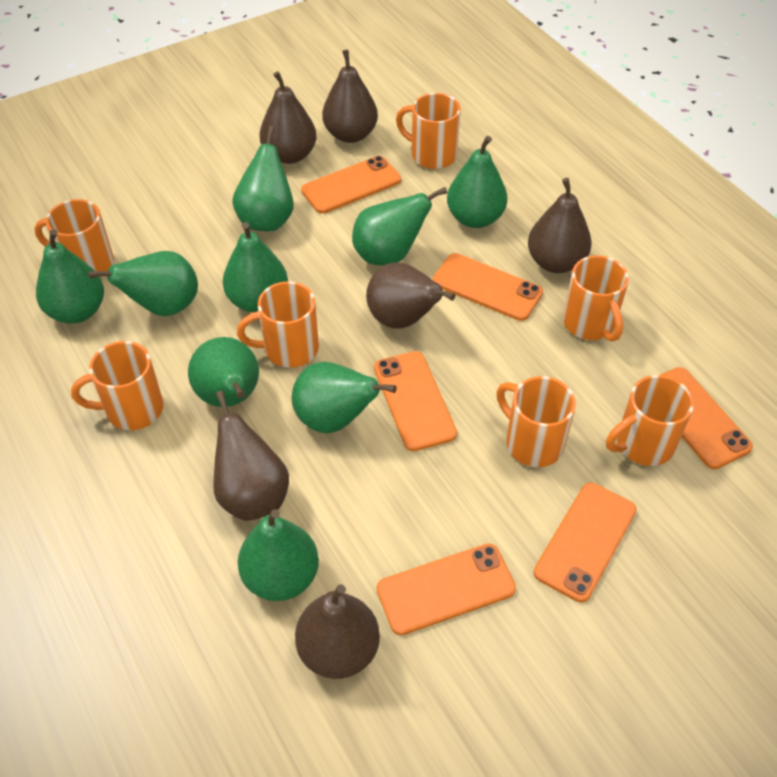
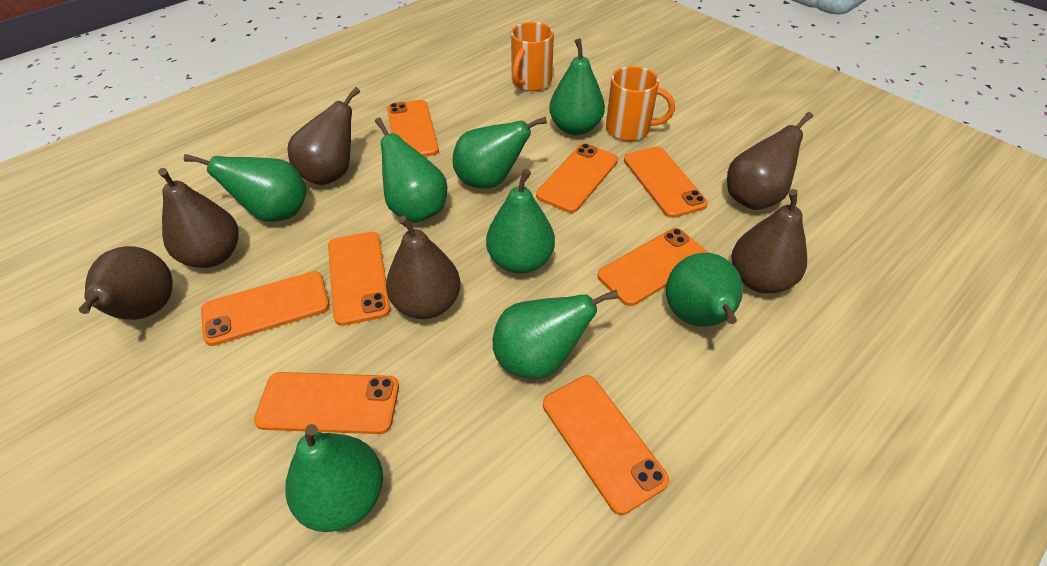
green pear: [36,229,104,324] [88,251,198,316] [188,337,259,407] [223,222,288,312] [232,126,294,231] [238,509,319,601] [292,362,397,433] [352,187,447,265] [447,136,507,228] = 9 -> [184,154,307,222] [285,424,383,532] [375,117,447,223] [453,117,547,188] [486,169,555,274] [493,290,619,379] [549,38,605,135] [666,253,743,327] = 8
orange mug: [34,199,114,277] [71,341,164,430] [237,281,319,368] [396,93,461,169] [496,376,576,467] [563,255,629,342] [606,375,694,466] = 7 -> [511,22,554,91] [606,66,675,141] = 2
orange phone: [301,156,401,214] [374,351,457,451] [377,543,516,635] [433,253,543,321] [534,482,637,603] [660,367,753,469] = 6 -> [201,271,329,346] [254,372,399,434] [328,232,390,326] [387,100,439,157] [536,143,618,213] [543,375,669,515] [597,228,709,306] [624,146,708,218] = 8

